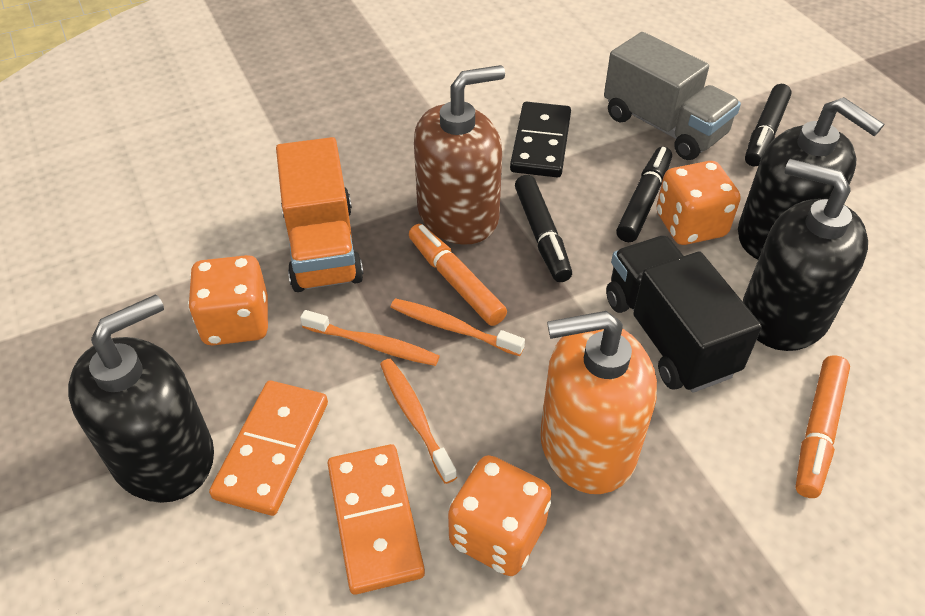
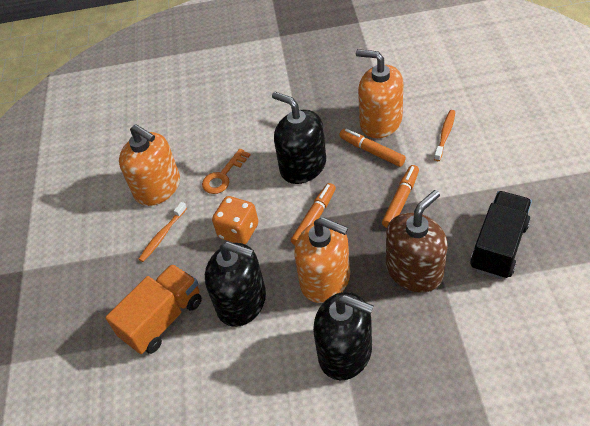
black domino: [510,102,571,177] = 1 -> none = 0
black marker: [515,175,572,282] [616,147,672,242] [745,84,792,167] = 3 -> none = 0
grey truck: [604,32,741,160] = 1 -> none = 0
orange dice: [188,255,268,346] [448,455,552,576] [657,161,740,245] = 3 -> [212,196,258,245] = 1
orange domino: [209,381,328,516] [327,444,425,595] = 2 -> none = 0
orange key: none = 0 -> [202,149,250,194] = 1
orange marker: [409,224,507,326] [795,355,850,498] = 2 -> [291,183,336,245] [339,129,406,167] [382,165,419,228] = 3
orange soap dispenser: [540,311,657,494] = 1 -> [119,124,180,206] [294,217,350,303] [356,49,403,138] = 3
orange toothbrush: [300,310,440,366] [380,359,457,484] [391,298,525,356] = 3 -> [139,202,187,262] [434,110,455,161] = 2

